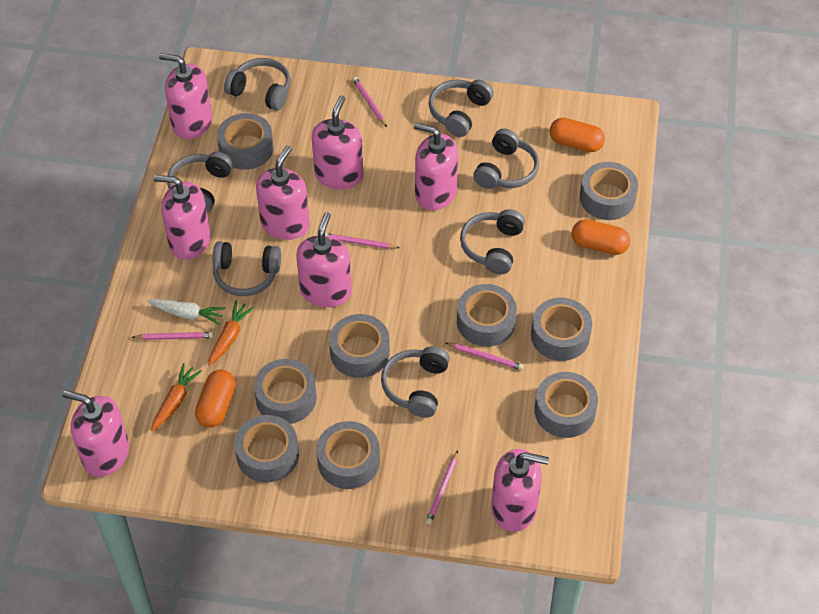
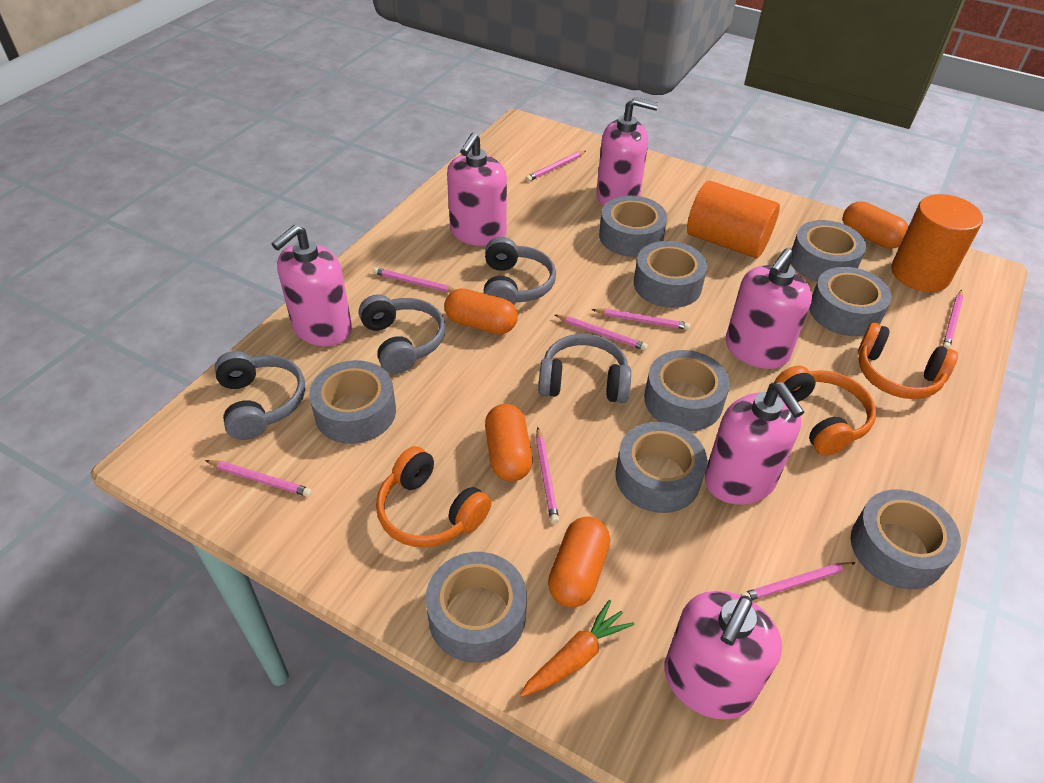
grey headphones: [167,152,233,213] [213,241,281,296] [224,58,291,111] [381,347,450,418] [429,80,494,137] [460,209,525,274] [473,129,539,189] = 7 -> [214,351,305,440] [359,294,446,374] [484,237,556,305] [538,334,631,403] = 4
orange capsule: [195,369,236,428] [550,118,605,152] [572,219,630,255] = 3 -> [444,288,518,334] [485,404,533,482] [548,517,610,608] [843,201,909,248] = 4
orange carrot: [151,363,202,431] [208,301,254,366] = 2 -> [520,600,634,697] = 1
orange cylinder: none = 0 -> [687,181,780,258] [891,194,983,292] = 2
orange headphones: none = 0 -> [376,446,492,547] [774,366,876,456] [858,323,958,399] = 3
pink pencil: [131,332,214,340] [325,233,399,249] [353,77,387,127] [426,451,458,524] [446,343,524,370] = 5 -> [205,460,312,497] [373,267,456,293] [526,151,586,182] [536,427,559,524] [555,315,648,351] [592,308,690,330] [740,562,856,600] [943,290,963,349] = 8
pink soap dispenser: [63,390,129,477] [154,175,211,260] [159,53,212,139] [256,146,310,240] [296,212,352,307] [312,95,363,190] [414,123,458,210] [491,449,549,532] = 8 -> [272,225,352,346] [447,133,507,246] [596,97,658,206] [664,591,782,719] [704,382,804,505] [726,248,812,369] = 6
white carrot: [148,299,226,325] = 1 -> none = 0

